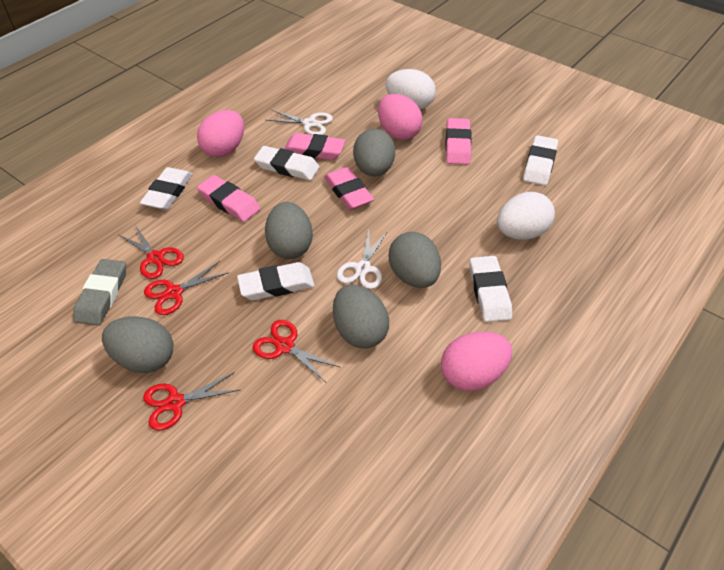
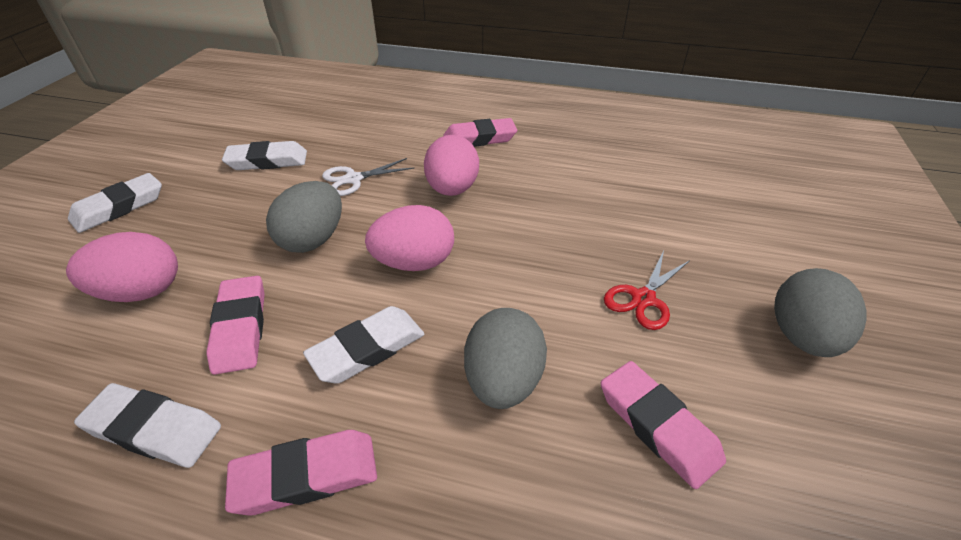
grey egg: [102,316,173,373] [265,202,313,259] [333,285,389,349] [353,129,395,177] [389,232,441,288] = 5 -> [266,181,342,253] [464,308,547,409] [774,268,867,357] = 3
grey eraser: [73,259,126,326] = 1 -> none = 0
red scissors: [119,225,184,279] [143,372,240,430] [144,261,229,315] [253,320,341,382] = 4 -> [604,251,690,330] = 1
white egg: [386,69,436,110] [497,192,555,240] = 2 -> none = 0
white eraser: [140,167,193,210] [237,262,315,300] [254,146,320,180] [470,256,512,322] [523,135,558,185] = 5 -> [68,173,162,233] [74,383,221,468] [222,141,307,170] [303,306,424,384] = 4
white scissors: [266,110,333,135] [337,230,388,289] = 2 -> [322,158,414,196] = 1

